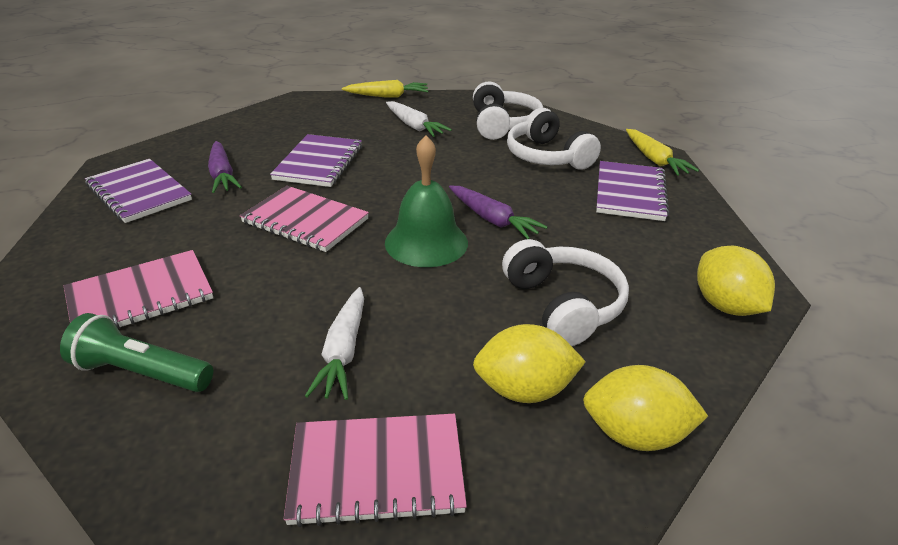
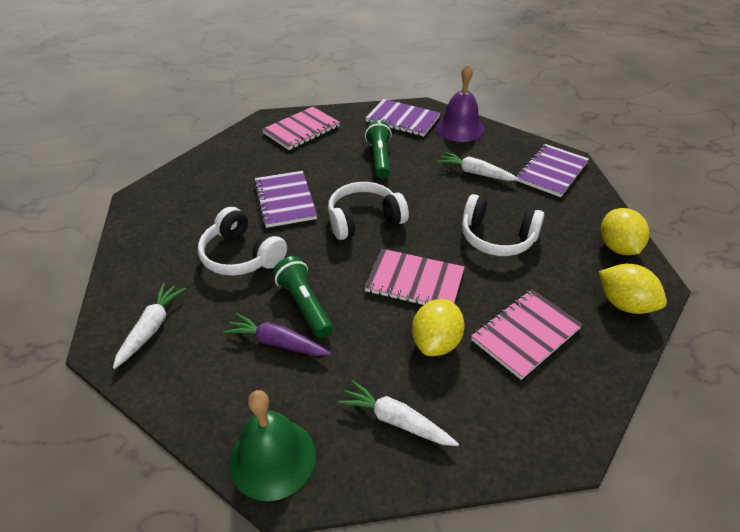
green flashlight: [60,313,213,392] = 1 -> [273,256,333,338] [365,120,392,179] = 2
purple bell: none = 0 -> [436,64,485,142] = 1
purple carrot: [208,141,242,193] [449,186,548,239] = 2 -> [223,313,331,356] = 1
white carrot: [305,287,364,400] [386,101,452,137] = 2 -> [113,283,186,369] [338,380,459,446] [437,152,519,181] = 3
yellow carrot: [342,80,428,97] [626,129,699,176] = 2 -> none = 0

